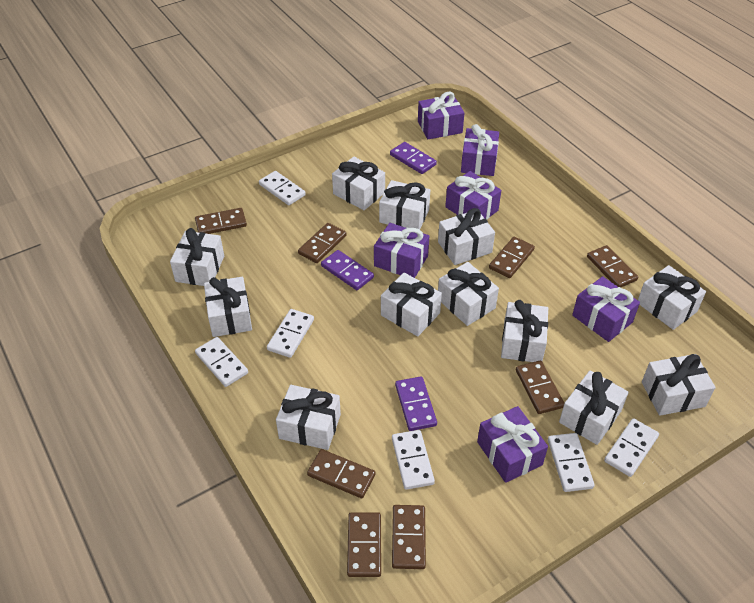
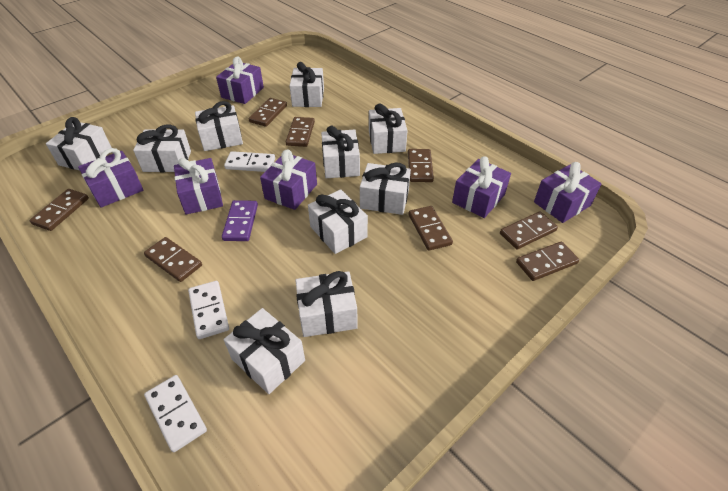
purple domino: [321,250,374,290] [390,142,437,174] [395,376,437,431] = 3 -> [222,200,258,241] = 1
white domino: [195,337,248,387] [259,171,306,205] [267,309,314,358] [392,430,435,490] [548,433,595,492] [604,418,659,477] = 6 -> [144,375,207,452] [188,281,229,339] [224,151,275,172] = 3
white gift: [170,228,224,286] [204,277,252,337] [276,385,341,450] [332,157,385,210] [379,180,430,230] [381,273,442,337] [438,208,495,265] [438,262,499,326] [501,300,548,362] [559,370,629,445] [638,265,706,330] [642,354,716,416] = 12 -> [46,117,112,170] [133,125,191,172] [195,101,243,151] [224,308,305,394] [290,62,324,107] [295,271,358,337] [308,189,368,254] [321,126,360,178] [360,162,411,215] [369,104,408,154] = 10

